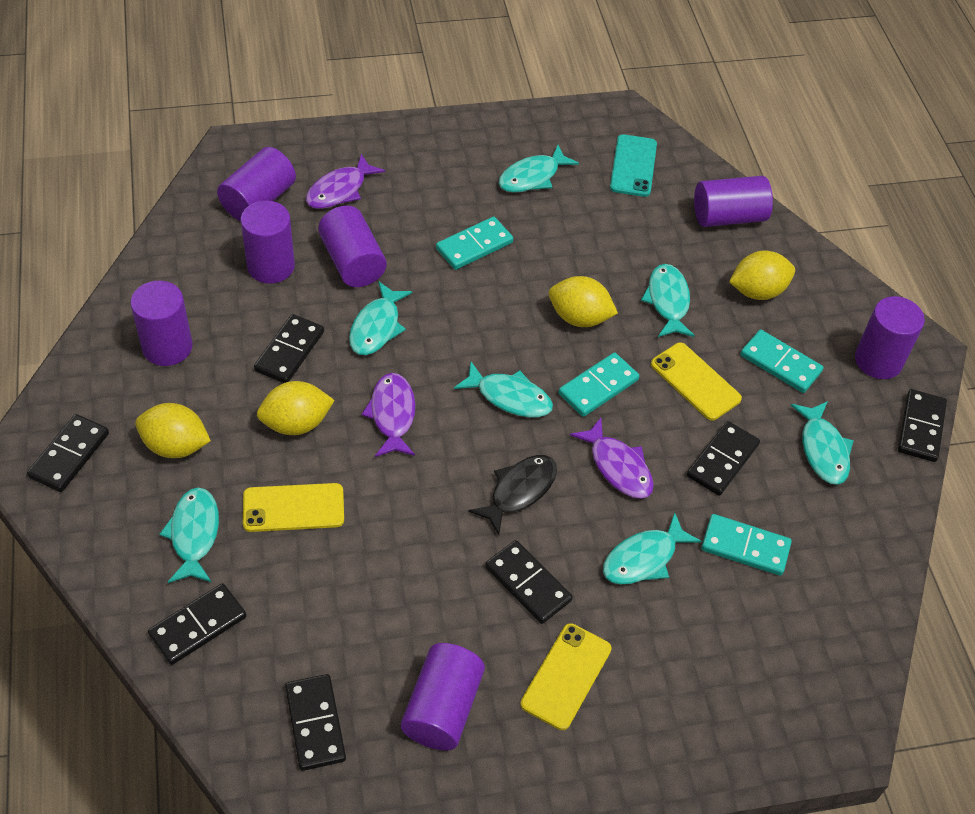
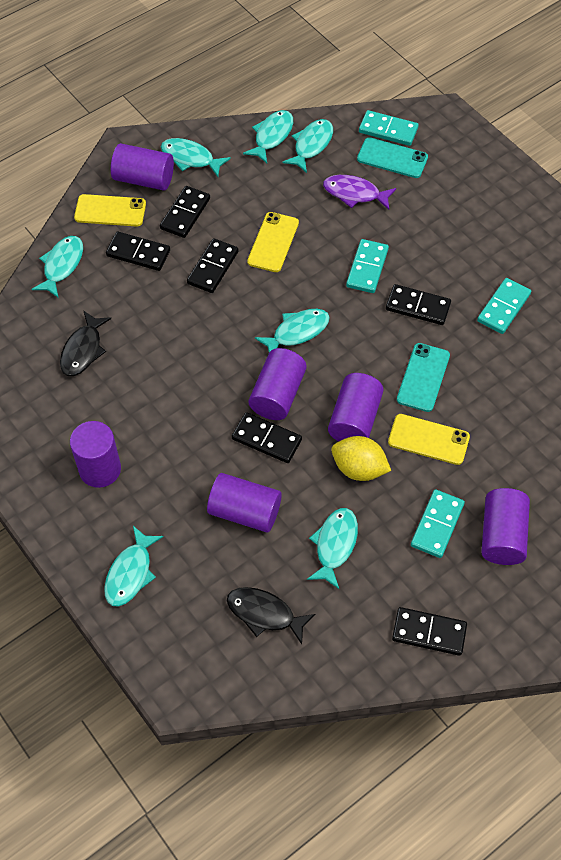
black domino: [27,414,109,492] [148,583,247,665] [254,314,324,383] [285,674,346,771] [485,540,573,624] [687,421,760,496] [898,389,947,462] = 7 -> [106,232,170,271] [160,186,210,238] [187,238,239,293] [232,412,302,463] [386,284,451,325] [392,607,467,656] = 6
black fish: [468,455,557,535] = 1 -> [60,310,111,376] [227,587,315,644] = 2
purple cylinder: [130,281,192,366] [217,147,296,221] [241,201,295,284] [318,206,386,287] [401,643,485,750] [694,176,773,227] [855,296,925,379] = 7 -> [70,421,121,488] [111,143,174,191] [207,473,282,532] [249,348,307,420] [328,373,384,441] [481,488,530,565] = 6
purple fish: [306,154,385,209] [361,373,415,457] [570,418,654,499] = 3 -> [323,175,396,210] = 1
turquoise phone: [610,134,657,197] = 1 -> [357,137,428,178] [397,343,450,412] = 2
yellow lemon: [135,403,211,458] [257,381,335,435] [549,276,618,327] [729,250,795,300] = 4 -> [331,436,391,481] = 1

